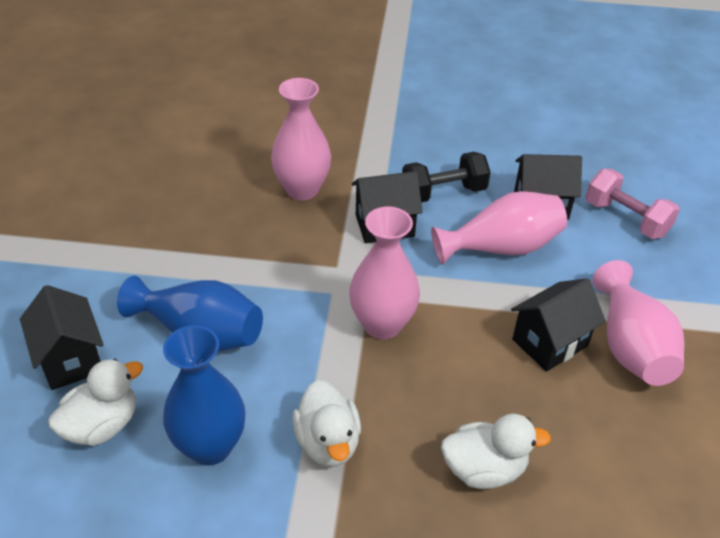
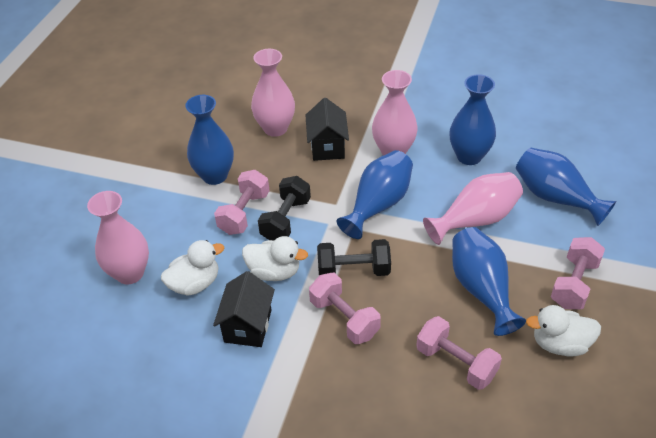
black dumbbell: [402,152,491,202] = 1 -> [258,176,311,241] [317,239,391,276] = 2
black house: [20,285,104,390] [352,171,423,243] [511,278,606,372] [514,154,582,220] = 4 -> [213,271,275,347] [305,98,349,161] = 2
blue vase: [117,276,263,351] [163,325,245,465] = 2 -> [185,95,234,185] [337,150,413,239] [450,74,496,165] [452,227,526,336] [516,148,616,226] = 5
pink dumbbell: [586,169,680,239] = 1 -> [214,170,270,235] [309,273,381,344] [416,316,502,390] [551,237,605,309] = 4

